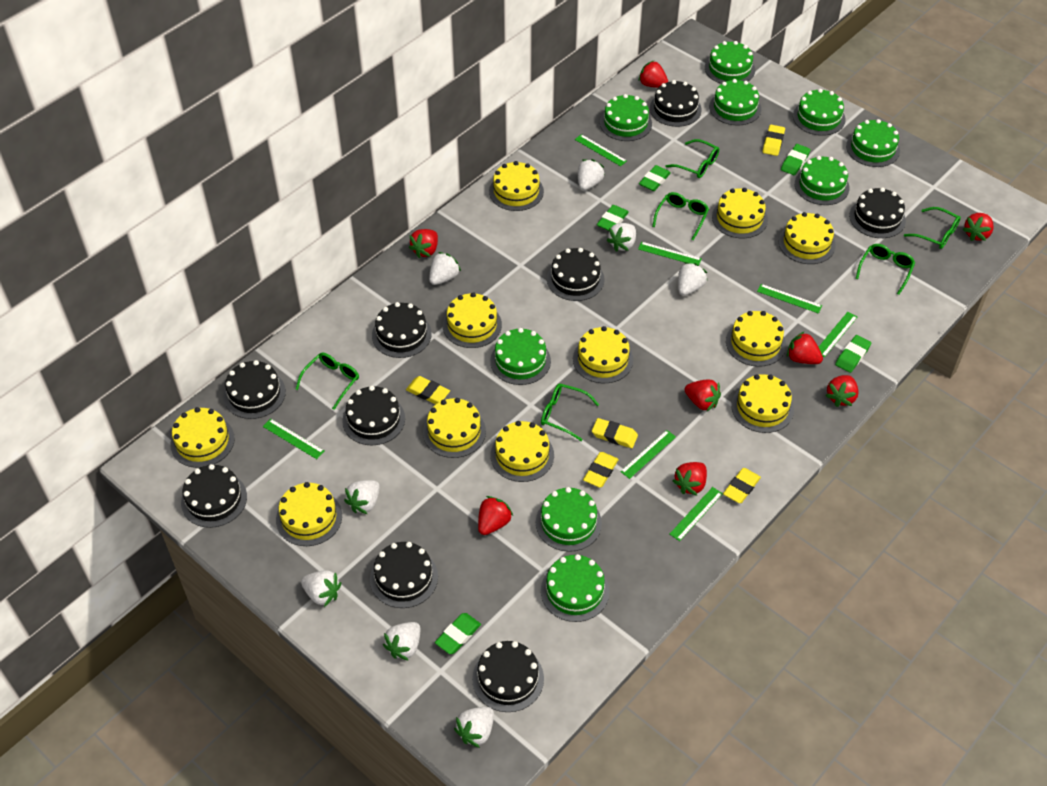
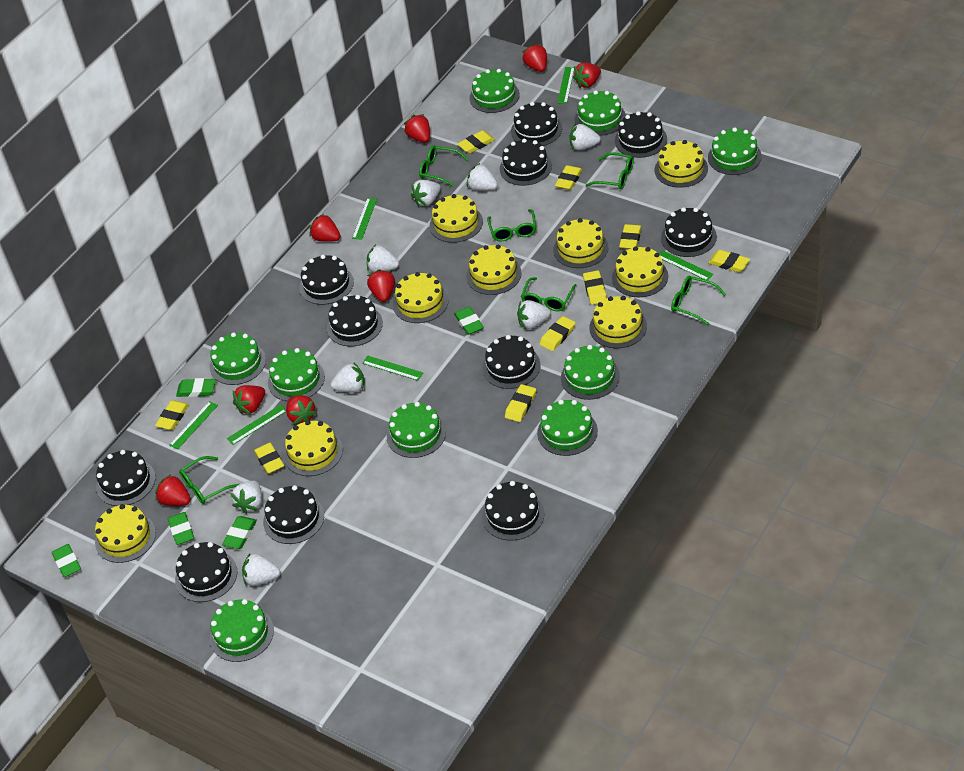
black cake: [181,464,247,528] [223,360,286,419] [342,386,405,445] [370,542,438,608] [372,302,432,358] [472,641,544,712] [547,248,604,301] [650,80,702,127] [849,188,906,238] = 9 -> [96,450,155,506] [175,542,237,602] [263,485,324,544] [299,255,354,305] [327,295,383,346] [482,335,541,389] [482,481,544,541] [500,139,552,186] [511,102,562,146] [615,111,667,158] [661,207,717,257] = 11
green ruler: [263,419,324,459] [575,134,627,166] [620,430,676,479] [638,242,702,265] [670,487,723,541] [757,284,822,314] [819,312,857,358] = 7 -> [169,401,218,450] [227,405,286,445] [352,198,377,240] [362,356,423,381] [557,67,574,104] [659,250,714,280] = 6
yellow cake: [170,407,235,468] [276,482,342,546] [423,398,486,458] [443,292,502,348] [489,161,544,211] [490,421,554,482] [573,326,633,383] [712,188,768,238] [726,311,786,367] [731,374,794,433] [779,212,836,264] = 11 -> [95,504,156,563] [284,420,343,476] [393,272,448,323] [430,194,483,243] [466,245,522,295] [553,218,609,268] [589,296,647,348] [612,246,668,297] [655,140,708,188] = 9
yellow eraser: [406,376,450,404] [583,452,619,487] [592,418,638,448] [723,468,761,503] [762,125,785,156] = 5 -> [155,400,189,430] [254,443,284,474] [458,130,495,153] [505,384,536,422] [540,316,575,351] [555,165,582,190] [583,270,607,305] [619,224,642,249] [708,250,750,272] = 9

